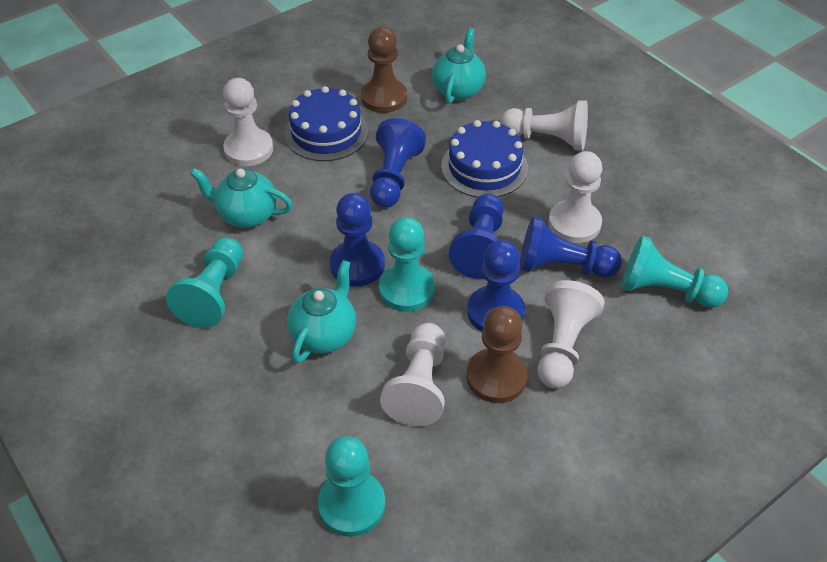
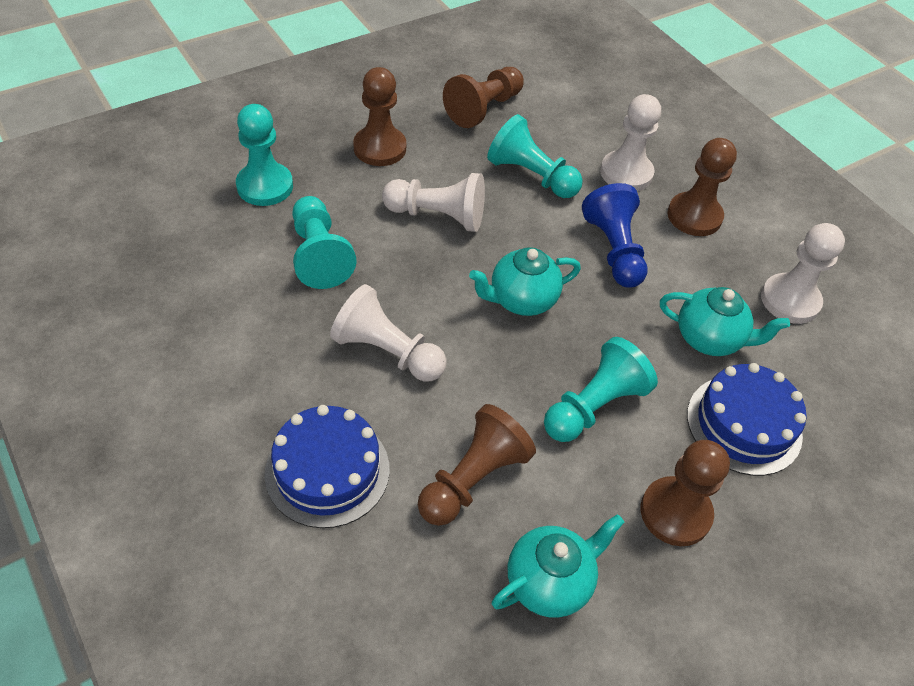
blue pawn: [330,193,385,286] [370,118,426,208] [449,194,504,279] [467,240,525,332] [520,216,622,278] = 5 -> [582,183,647,287] = 1
brown pawn: [361,27,407,113] [466,306,528,403] = 2 -> [353,67,406,166] [418,404,536,526] [443,67,524,128] [641,440,730,546] [667,138,737,236] = 5
white pawn: [223,78,273,166] [380,323,446,426] [500,100,588,151] [537,280,605,388] [548,151,603,243] = 5 -> [330,284,447,382] [382,173,485,232] [600,94,661,191] [761,223,845,324] = 4

